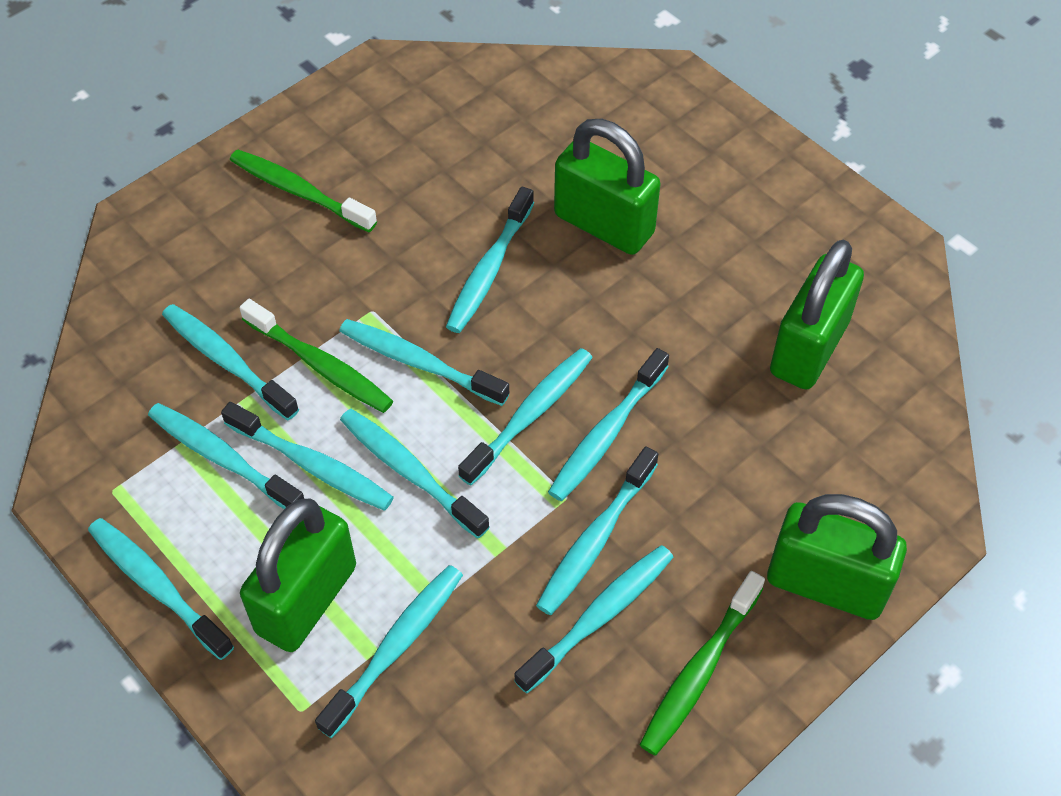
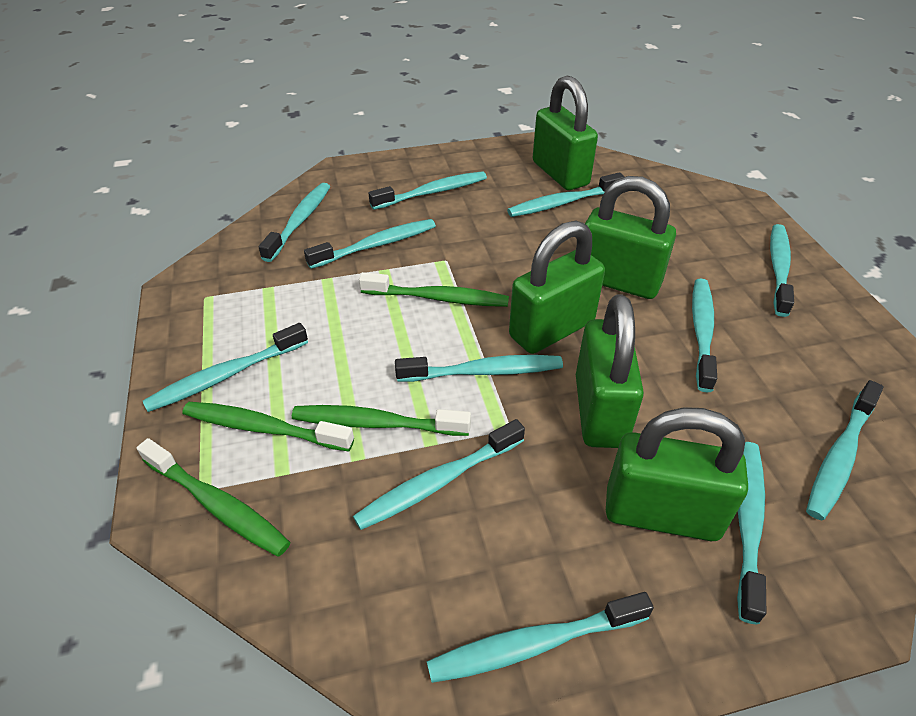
green padlock: [240,499,356,652] [554,119,660,255] [767,494,907,620] [770,240,864,390] = 4 -> [509,221,605,354] [533,75,598,190] [576,294,644,448] [585,176,676,299] [606,407,748,541] = 5
green toothbrush: [230,150,377,232] [239,299,393,413] [640,571,765,755] = 3 -> [137,438,290,557] [182,402,354,451] [292,405,471,436] [359,272,509,307] = 4

